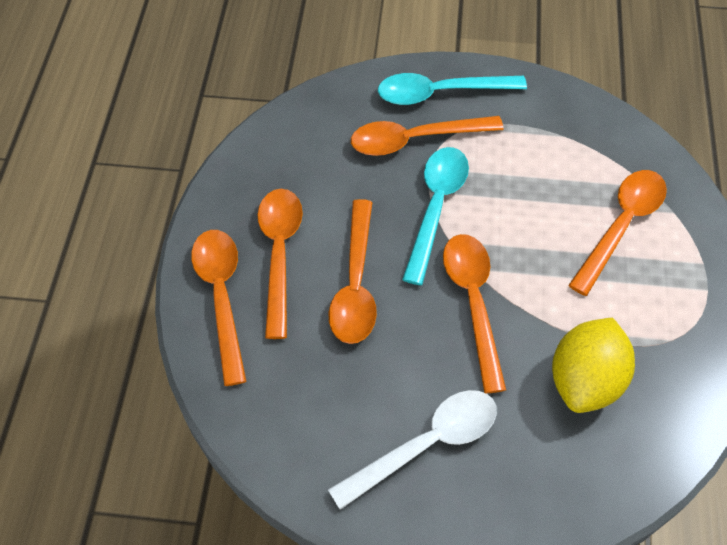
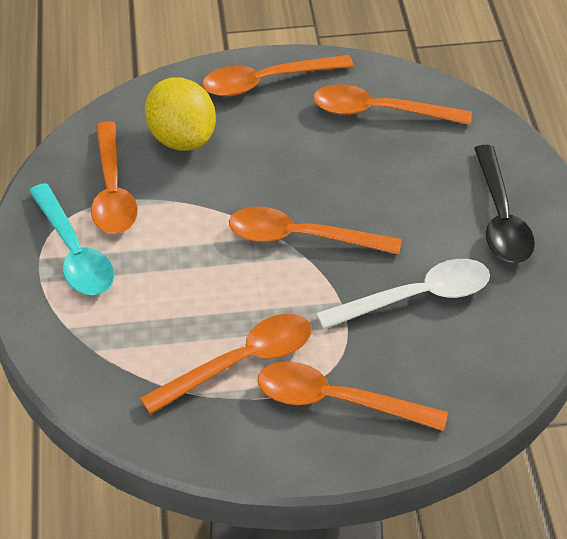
black spoon: none = 0 -> [474,145,535,263] = 1
turquoise spoon: [378,73,527,105] [402,147,469,285] = 2 -> [29,183,114,295] = 1

